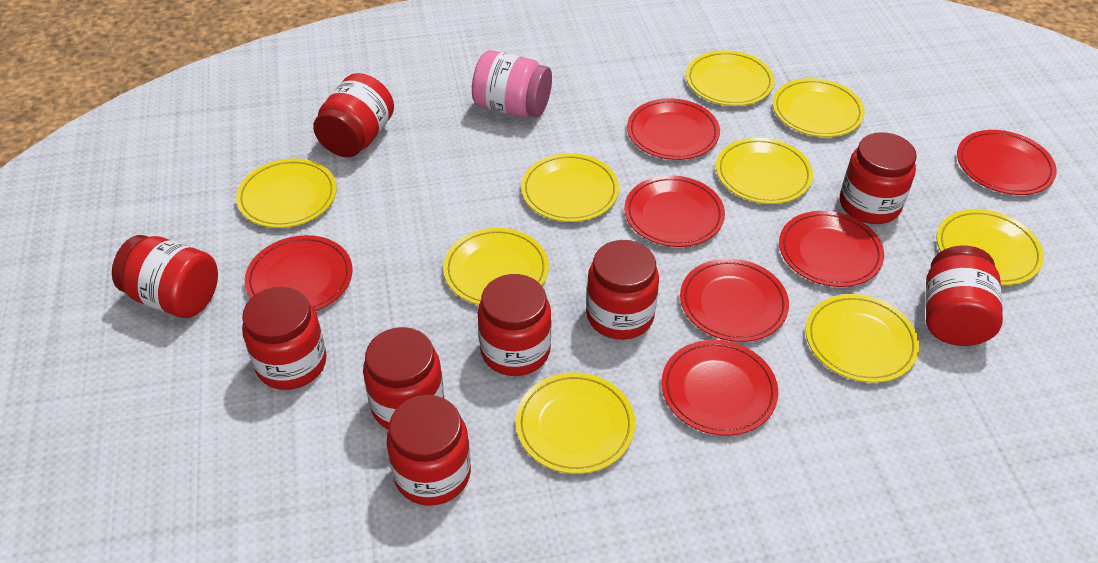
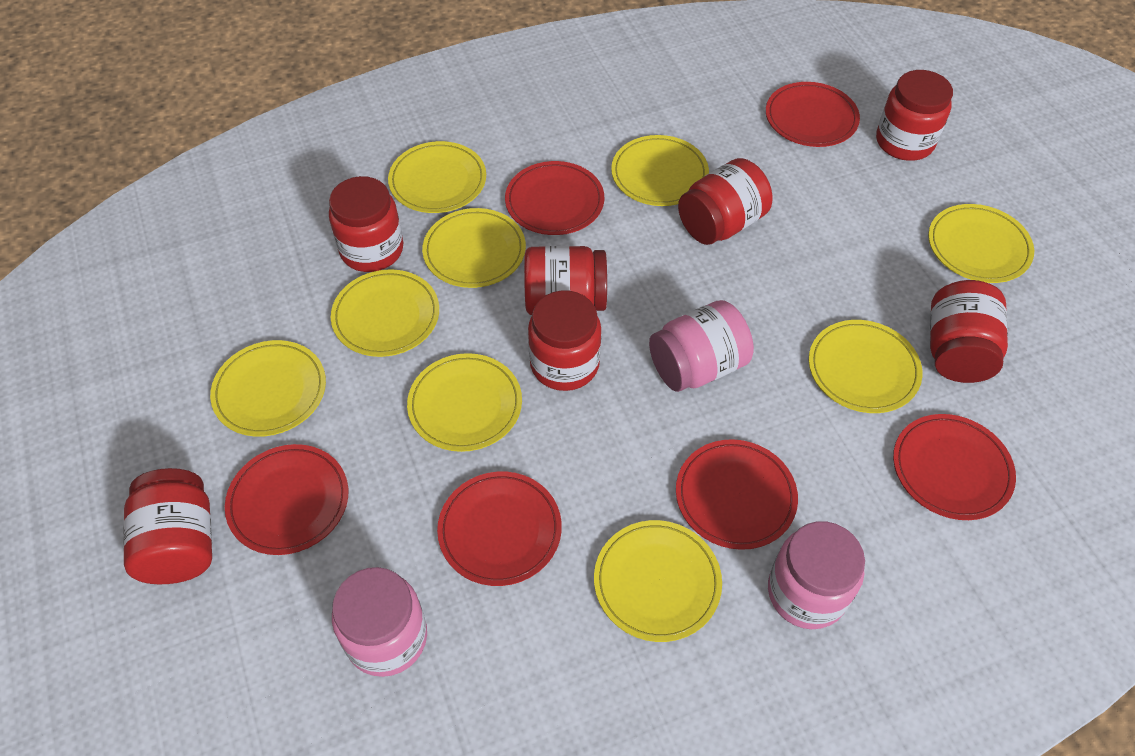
pink jar: [472,50,552,117] = 1 -> [332,567,427,677] [649,300,754,392] [768,521,865,629] = 3
red jar: [112,235,218,318] [242,286,327,390] [313,73,394,157] [363,327,444,430] [386,395,471,506] [478,274,551,376] [586,240,659,340] [840,132,917,224] [925,246,1003,346] = 9 -> [123,468,212,584] [329,176,403,272] [524,246,607,315] [528,290,601,391] [678,158,772,245] [876,70,953,161] [930,280,1008,383] = 7
red plate: [245,235,353,311] [624,175,725,247] [627,98,720,160] [661,340,778,436] [680,259,789,342] [779,211,884,287] [957,130,1057,195] = 7 -> [225,444,348,555] [437,472,562,586] [505,161,604,235] [676,439,798,550] [766,82,860,147] [893,414,1016,520] = 6

